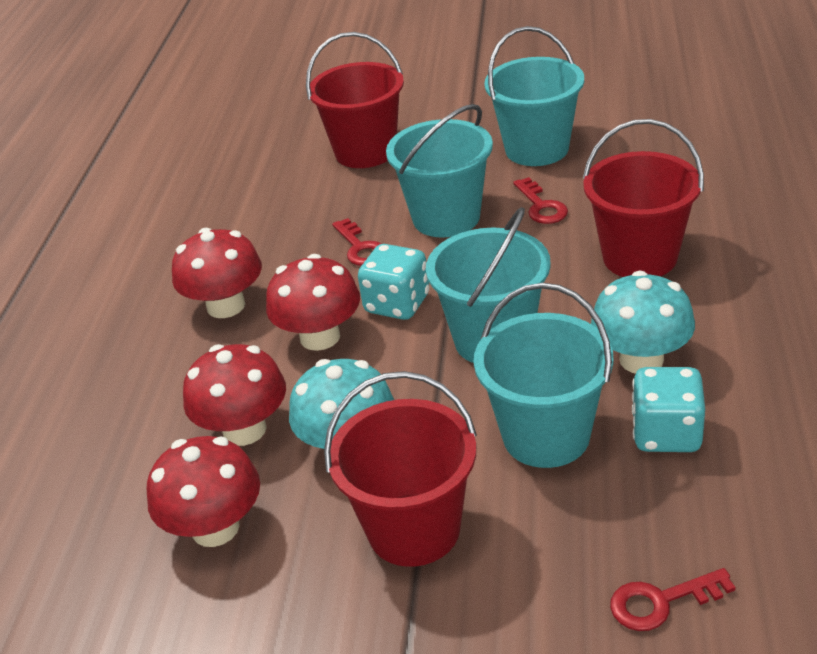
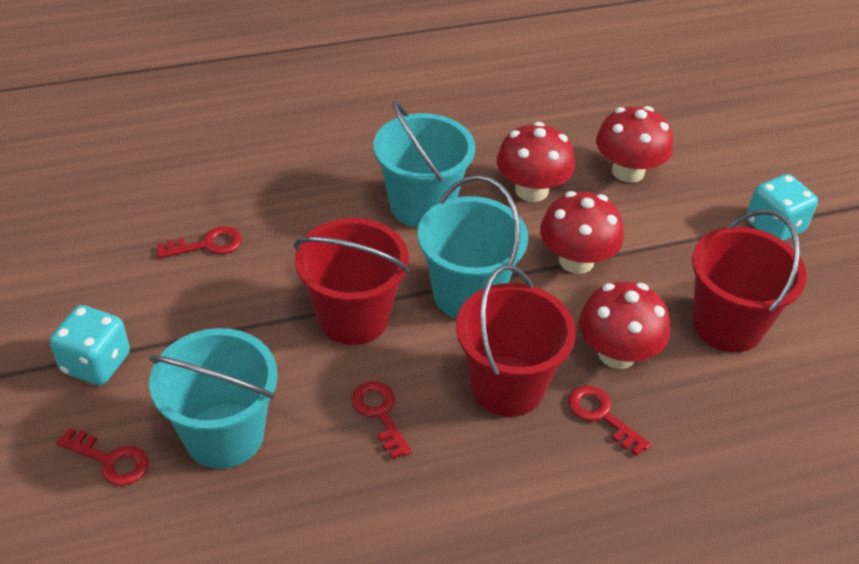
red key: [332,218,382,266] [513,177,568,224] [610,568,736,631] = 3 -> [56,428,149,486] [157,226,242,258] [351,381,412,459] [568,385,651,456] = 4
turquoise bucket: [386,104,493,237] [426,207,551,363] [474,283,614,468] [484,26,584,166] = 4 -> [149,328,278,469] [373,100,475,228] [418,175,528,318] = 3
turquoise mushroom: [289,359,394,449] [591,271,695,374] = 2 -> none = 0

